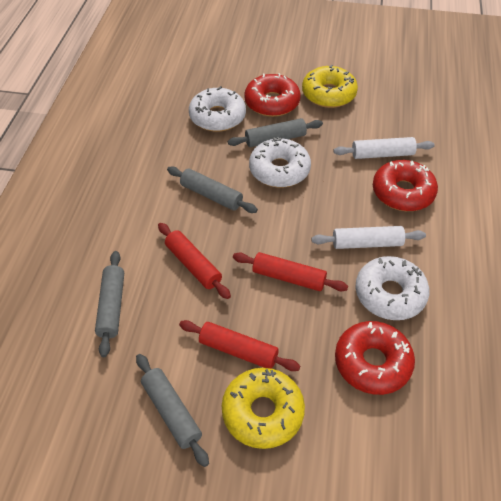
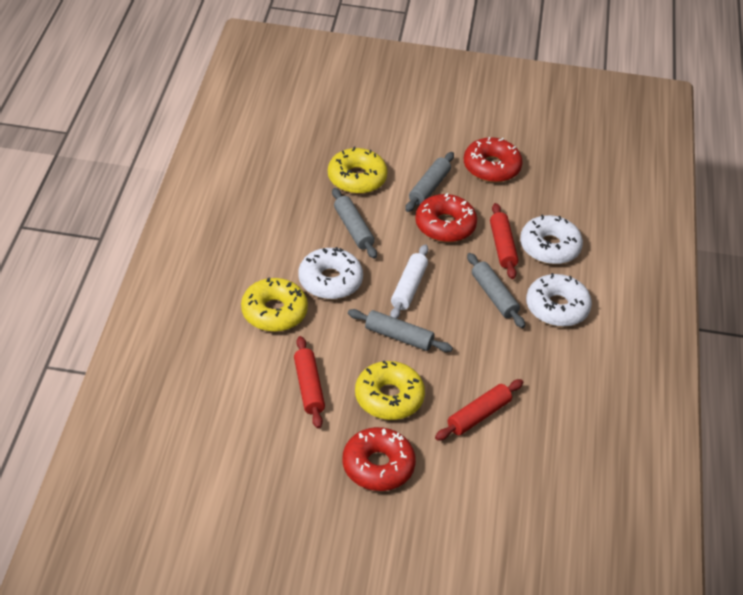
white rolling pin: [311,226,426,249] [334,137,435,159] = 2 -> [390,244,428,319] = 1
yellow donut: [222,368,305,449] [302,65,358,108] = 2 -> [241,277,308,332] [328,147,388,194] [355,361,425,420] = 3

